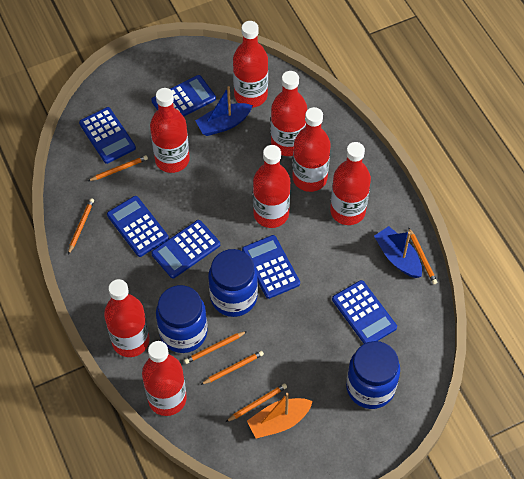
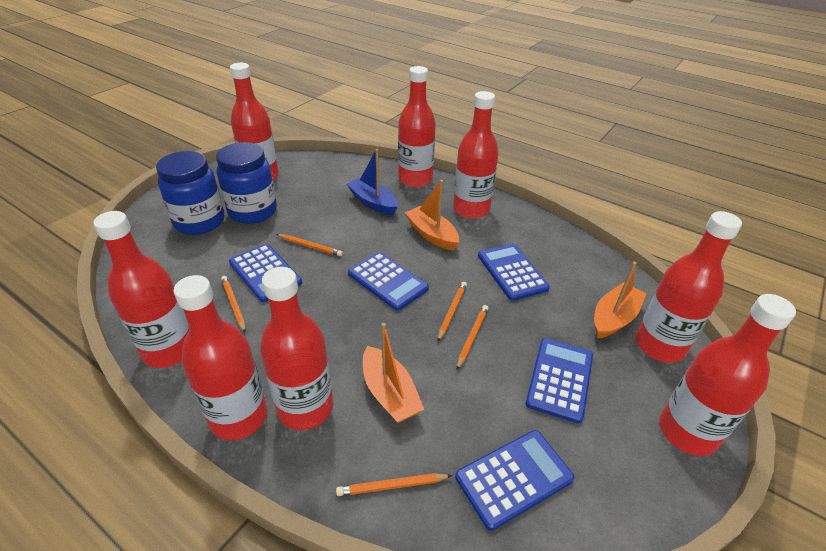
blue boat: [195,86,253,136] [374,226,422,278] = 2 -> [347,149,398,215] = 1
blue calculator: [79,107,136,164] [107,196,169,257] [151,75,216,117] [151,220,220,278] [242,235,300,299] [332,280,397,344] = 6 -> [229,244,302,302] [348,252,429,311] [455,430,575,531] [478,243,550,301] [526,338,593,424] = 5
blue jar: [156,285,208,353] [208,249,258,317] [346,341,400,409] = 3 -> [156,151,225,235] [216,142,277,224] = 2
orange boat: [247,393,313,439] = 1 -> [363,323,424,423] [405,180,459,250] [594,262,647,339] = 3
orange pencil: [68,198,94,255] [88,155,148,181] [184,331,247,364] [200,351,264,385] [226,383,287,422] [408,227,437,284] = 6 -> [221,276,246,332] [276,234,343,256] [336,473,452,496] [438,282,467,341] [457,305,489,370] = 5

